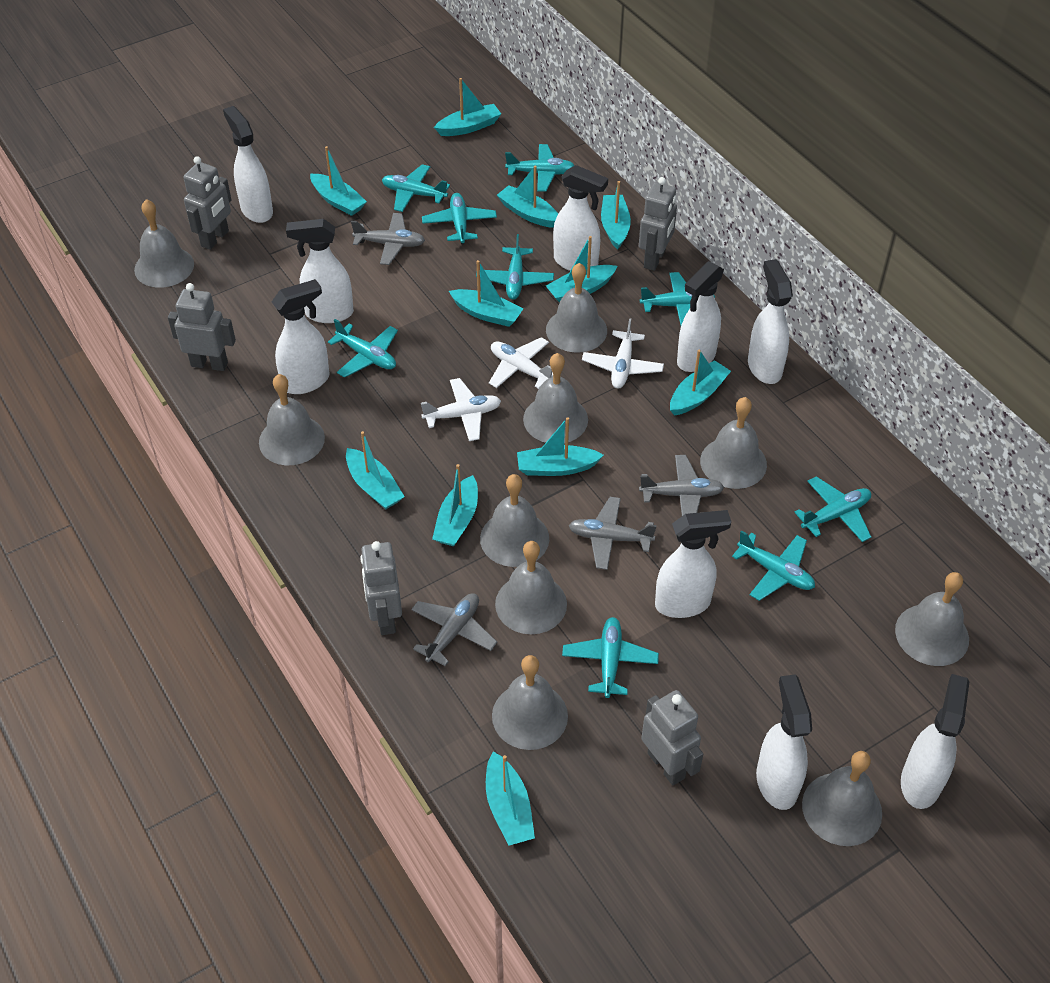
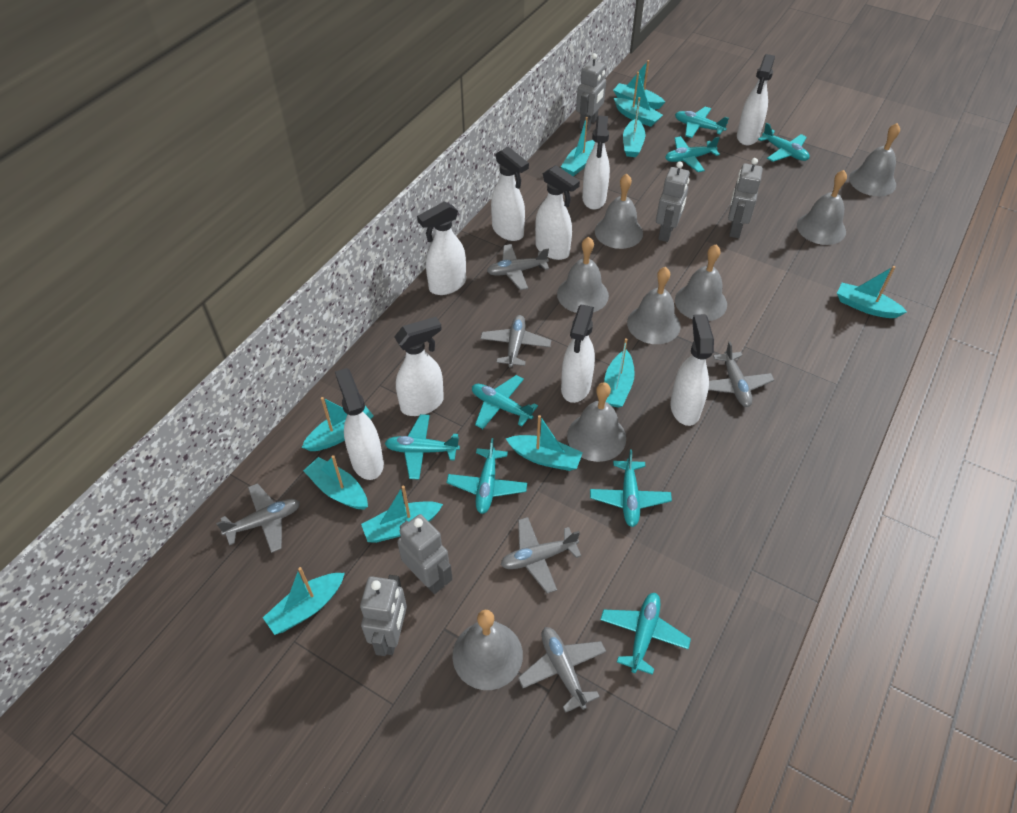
grey bell: [134,199,194,288] [259,374,325,465] [480,474,549,567] [492,655,568,750] [495,541,567,634] [523,353,588,443] [546,263,607,353] [700,397,767,489] [802,751,882,846] [895,572,969,666] = 10 -> [452,610,523,690] [557,237,609,313] [567,382,626,462] [595,174,643,249] [627,267,681,344] [675,245,727,321] [797,170,847,245] [849,123,900,196] = 8
grey plane: [351,213,425,265] [411,593,497,666] [568,497,657,570] [639,455,724,516] = 4 -> [216,483,300,553] [480,315,551,368] [487,244,549,290] [501,517,581,593] [518,627,606,713] [708,341,774,407] = 6
turquoise plane: [328,319,398,378] [382,164,450,212] [422,193,497,244] [476,234,554,300] [505,144,574,192] [562,617,659,698] [640,272,715,325] [732,530,815,601] [794,476,871,542] = 9 -> [385,414,460,480] [446,438,527,514] [472,375,538,429] [590,449,672,527] [600,593,691,675] [665,136,720,172] [675,107,729,138] [758,123,809,162] = 8
white plane: [421,378,501,441] [489,337,553,389] [582,318,664,388] = 3 -> none = 0

